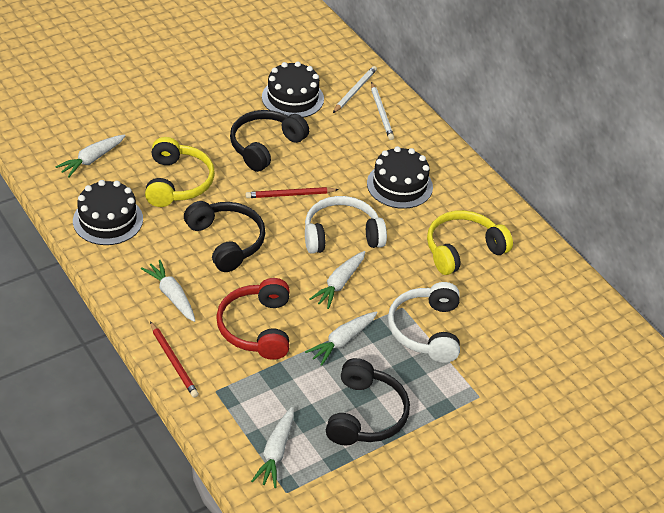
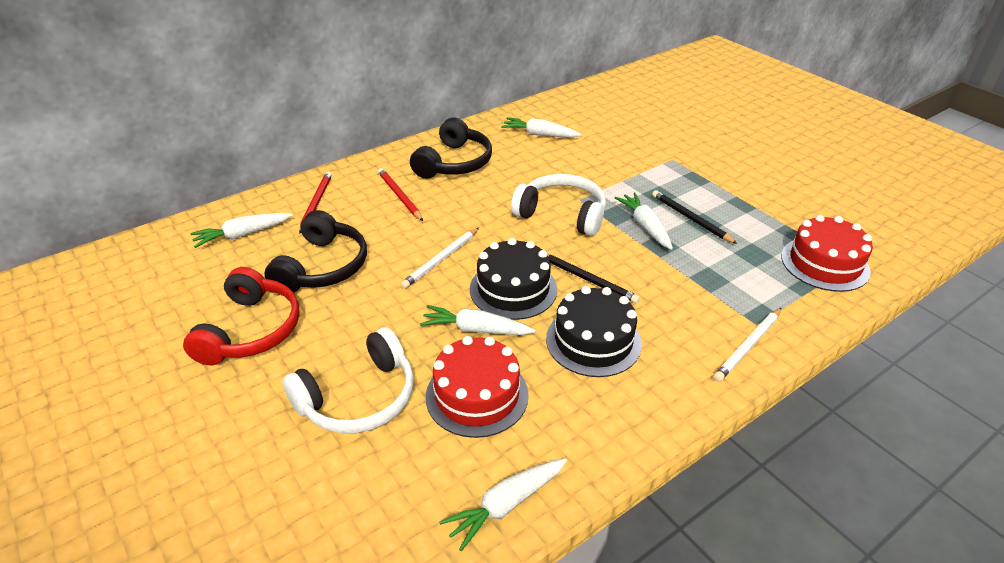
black cake: [73,180,143,245] [262,61,324,118] [367,146,433,209] = 3 -> [470,238,557,320] [546,286,642,377] = 2
black headphones: [184,201,265,272] [230,110,309,172] [326,358,410,445] = 3 -> [264,210,367,292] [410,117,492,179] = 2
black pencil: none = 0 -> [547,254,640,303] [652,190,737,244] = 2
red cake: none = 0 -> [426,336,529,438] [781,215,873,292] = 2
yellow headphones: [145,137,215,207] [427,210,513,275] = 2 -> none = 0

